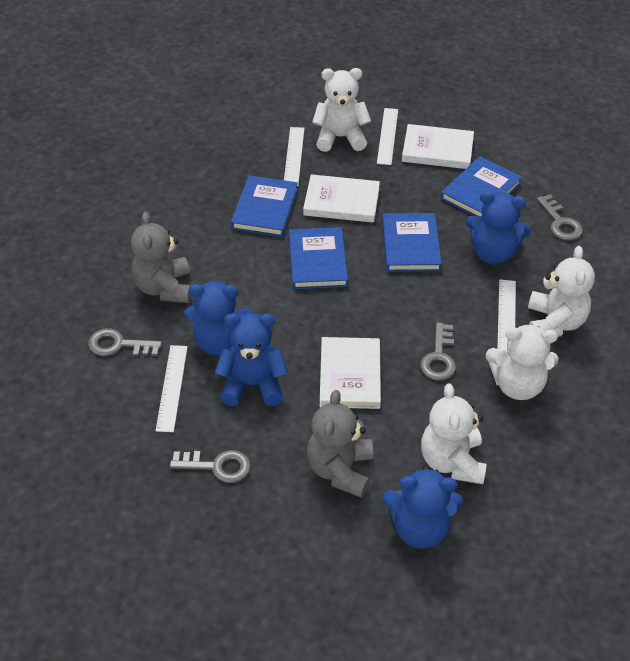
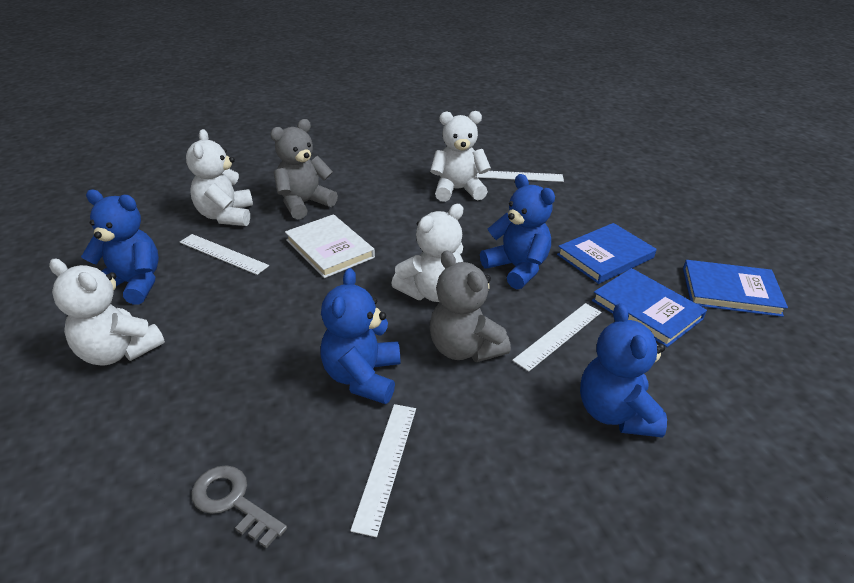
blue book: [231,175,298,237] [289,227,348,289] [382,213,442,272] [441,156,522,216] = 4 -> [557,223,656,284] [592,268,707,347] [683,260,788,317] = 3
grey key: [88,328,162,356] [170,450,251,483] [420,323,456,380] [537,195,583,241] = 4 -> [192,465,287,549] = 1
white book: [303,174,380,223] [320,337,381,409] [402,124,474,169] = 3 -> [285,214,375,278] = 1

